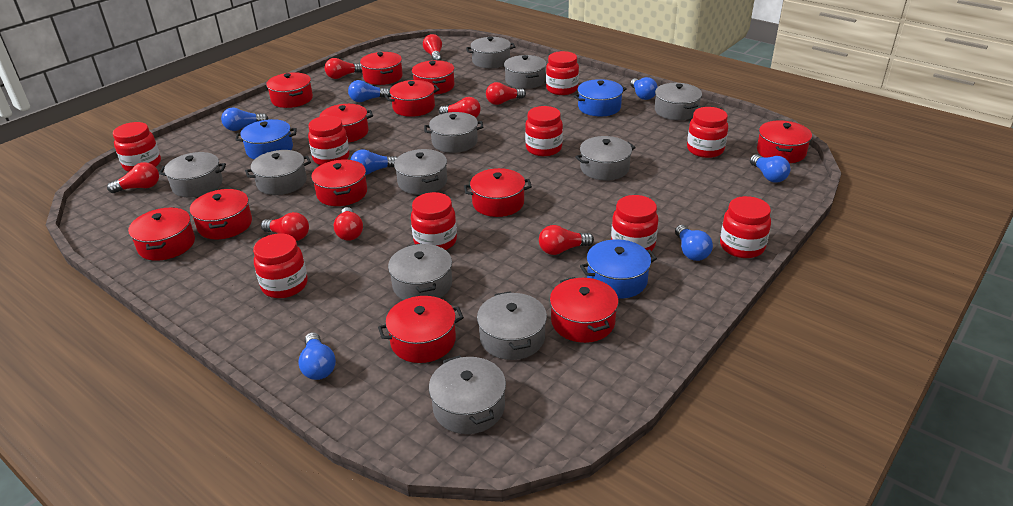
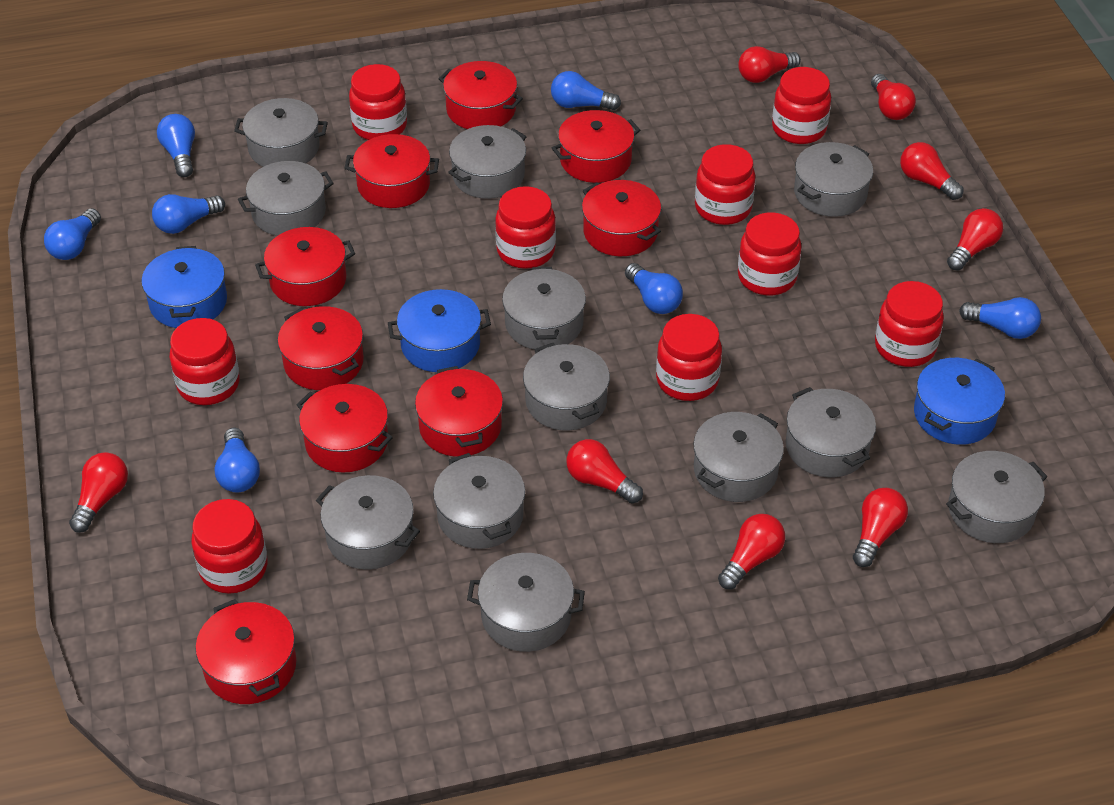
grey pot: [159,152,226,197] [245,150,311,195] [388,243,452,300] [394,149,447,195] [424,112,483,153] [429,355,506,434] [466,37,515,68] [477,292,547,360] [504,55,546,89] [575,136,636,180] [655,83,702,120] = 11 -> [234,98,328,167] [238,161,334,236] [316,475,420,570] [433,453,525,549] [448,125,526,199] [467,553,585,652] [502,267,586,349] [523,343,610,431] [694,412,784,502] [786,387,876,477] [794,142,873,217] [946,451,1047,543] = 12
red pot: [128,207,195,261] [190,189,252,239] [266,72,313,108] [311,160,367,206] [319,104,373,143] [360,52,403,85] [378,296,464,363] [385,80,440,117] [412,60,455,95] [464,168,532,217] [550,277,619,343] [757,120,812,163] = 12 -> [195,599,296,704] [255,227,355,306] [278,306,364,390] [297,384,393,473] [345,134,439,208] [415,366,503,457] [439,61,523,129] [552,110,640,183] [582,180,661,256] = 9

